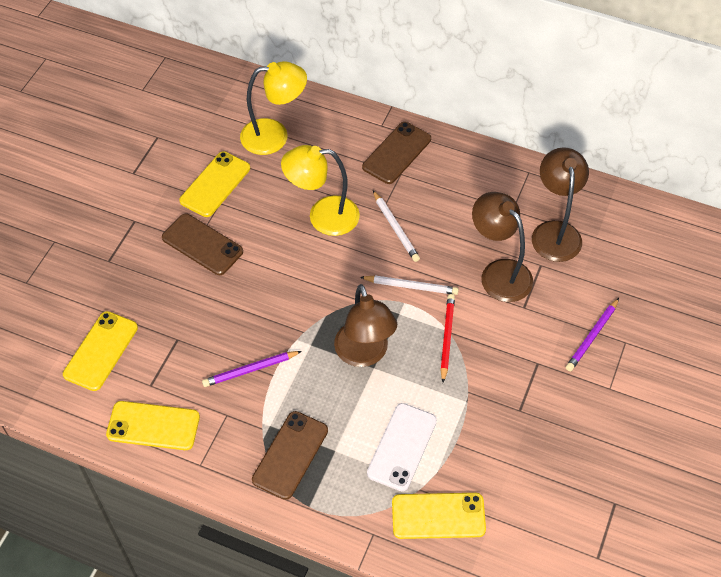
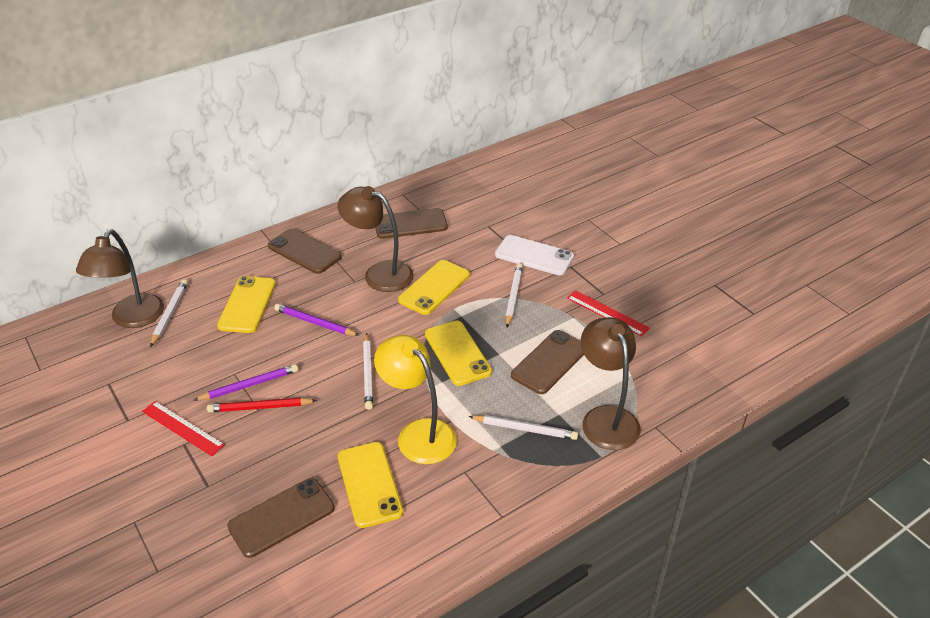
brown phone: [162,214,243,275] [252,411,328,500] [362,122,431,184] = 3 -> [227,478,335,558] [268,228,342,274] [375,208,448,239] [511,330,584,394] = 4
red ruler: none = 0 -> [142,401,225,456] [567,290,650,337] = 2
white pencil: [360,275,459,295] [373,191,420,262] = 2 -> [150,279,188,347] [363,333,373,410] [468,415,578,440] [505,263,523,327] = 4
yellow lamp: [240,61,307,155] [281,145,360,236] = 2 -> [374,335,457,464] = 1

